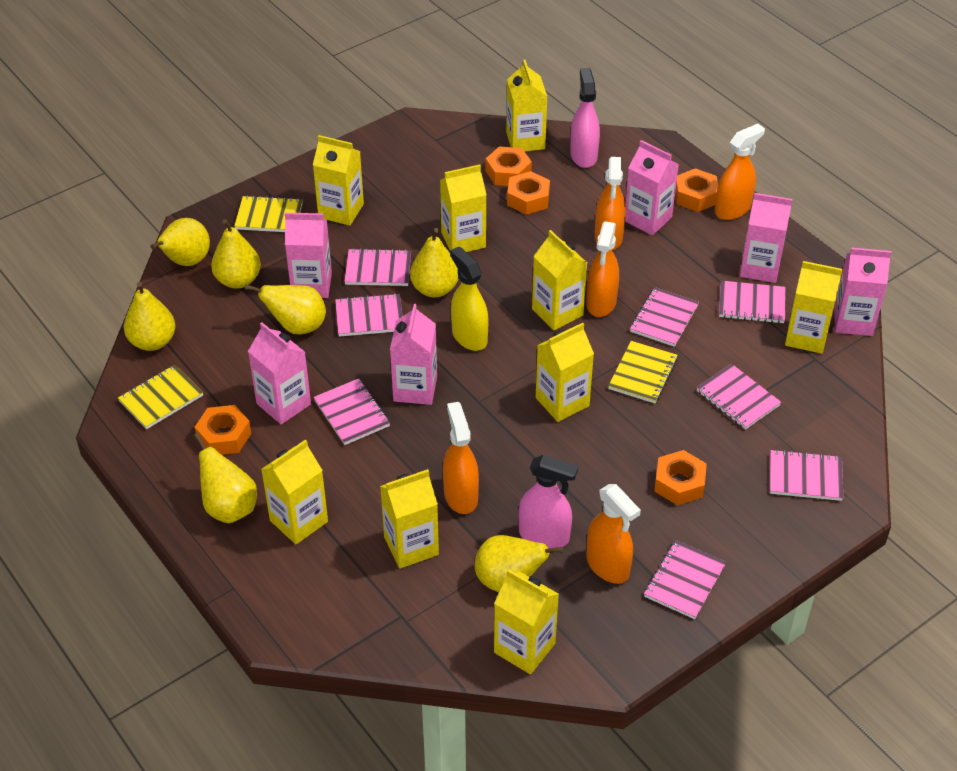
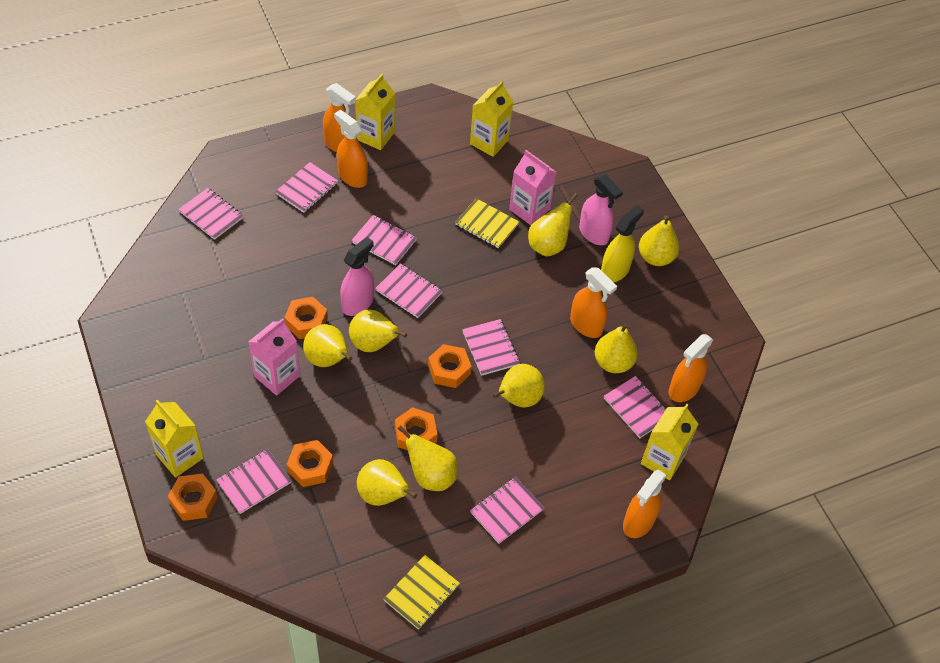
pink carton: [248,322,311,424] [285,213,332,298] [390,304,437,405] [625,140,679,235] [740,193,793,283] [834,248,892,336] = 6 -> [248,318,300,396] [509,150,556,225] = 2
yellow carton: [261,440,328,544] [313,135,364,226] [380,469,439,569] [440,164,487,252] [494,569,559,674] [506,60,547,152] [532,230,587,330] [536,323,594,422] [785,261,843,354] = 9 -> [145,400,204,478] [355,74,395,150] [470,81,513,157] [641,404,698,480] = 4
yellow notebook: [118,365,203,429] [234,195,303,232] [608,341,678,403] = 3 -> [384,555,460,630] [455,198,519,248] = 2
yellow pear: [124,282,175,351] [150,218,210,266] [193,433,257,523] [211,219,261,289] [245,284,326,334] [410,228,458,298] [475,535,564,592] = 7 -> [303,324,353,367] [349,309,407,352] [357,459,417,506] [398,425,458,491] [493,364,545,407] [528,193,578,257] [595,323,638,373] [639,215,679,266] = 8

